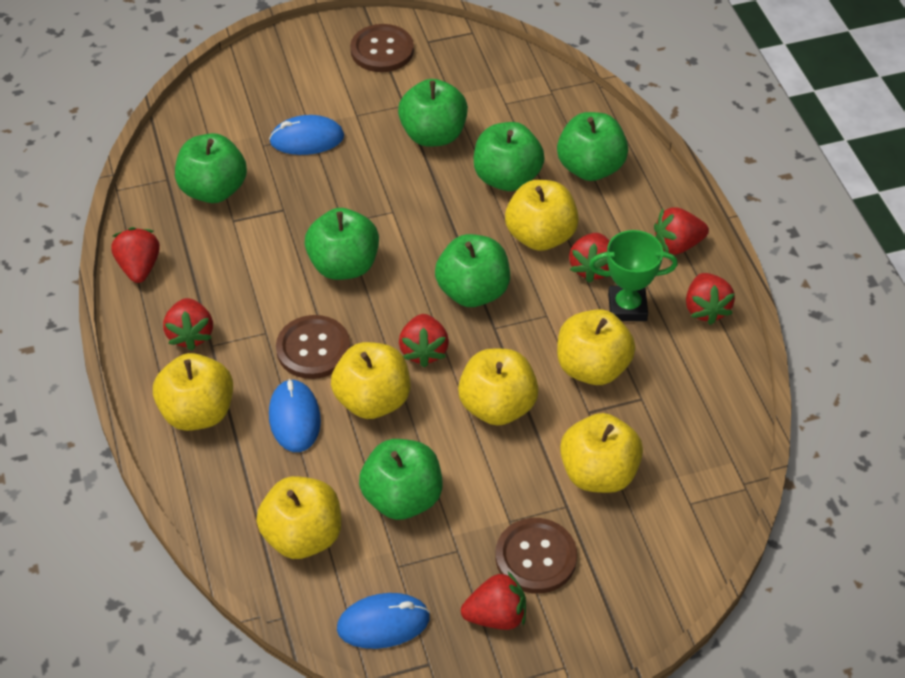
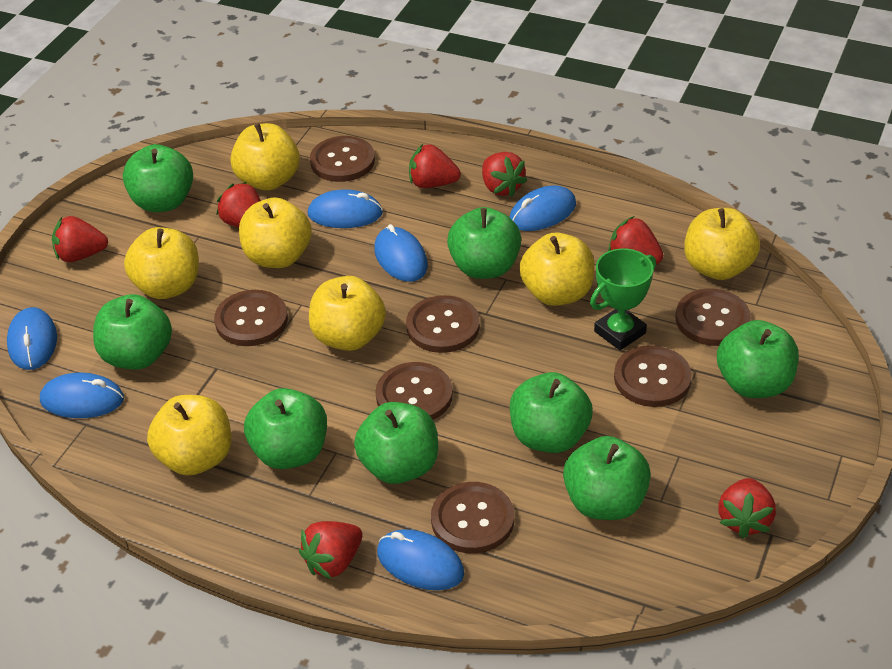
blue mouse: [269,115,344,155] [269,379,321,452] [337,593,430,649] = 3 -> [7,307,57,370] [40,372,124,418] [307,189,383,228] [374,224,428,282] [377,529,464,590] [510,185,576,231] = 6
brown button: [276,315,351,379] [350,24,414,72] [495,518,577,594] = 3 -> [214,290,288,346] [310,136,375,182] [375,362,453,420] [406,295,480,353] [431,482,514,554] [614,345,692,407] [676,288,751,346] = 7
green apple: [175,133,247,203] [305,208,379,280] [359,439,443,520] [398,79,468,147] [435,234,510,307] [474,122,545,191] [557,112,628,181] = 7 -> [93,294,172,369] [123,144,193,212] [244,388,327,469] [354,402,438,484] [447,207,521,279] [510,372,593,453] [563,436,651,520] [717,320,799,398] = 8

